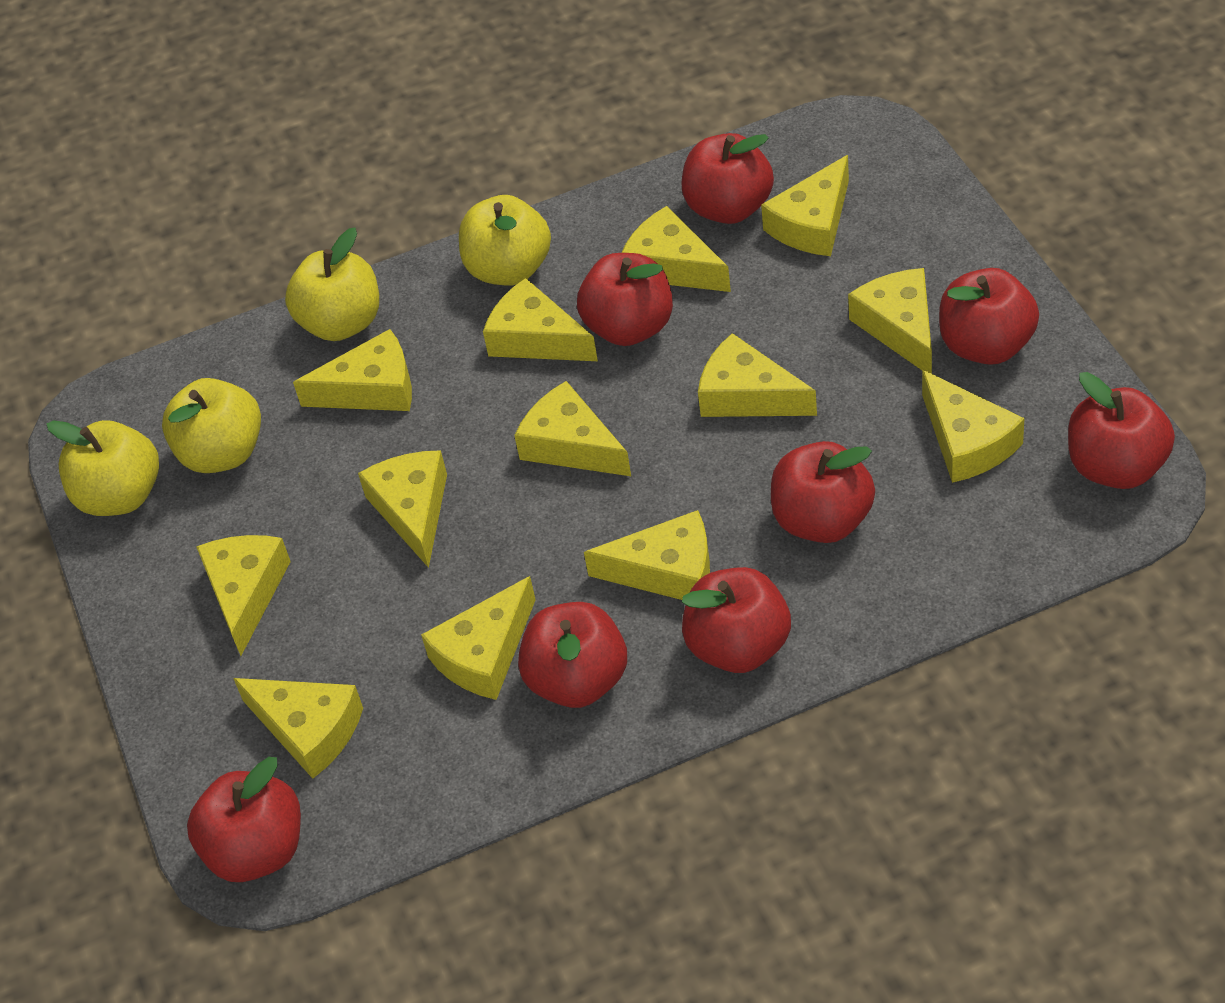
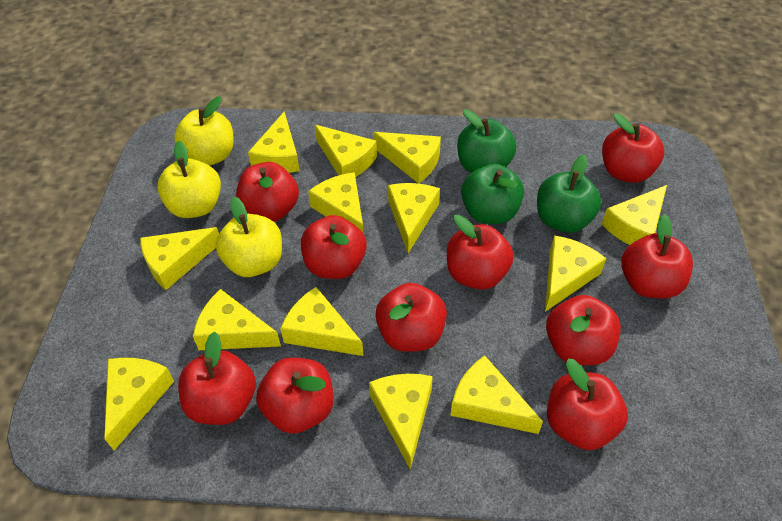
green apple: none = 0 -> [457,109,516,173] [461,164,524,224] [537,155,601,233] = 3
red apple: [187,757,301,882] [518,602,627,708] [577,253,673,346] [682,133,774,224] [682,567,791,673] [771,441,875,543] [939,268,1039,365] [1068,372,1175,489] = 8 -> [178,331,256,425] [236,162,299,222] [256,358,333,434] [301,215,367,279] [375,283,447,352] [447,215,514,290] [546,295,621,365] [547,359,628,450] [602,114,664,183] [621,214,693,298] = 10
yellow apple: [47,420,159,516] [162,378,261,473] [285,228,379,341] [459,195,551,285] = 4 -> [157,141,221,218] [174,96,234,166] [216,196,282,277] = 3

